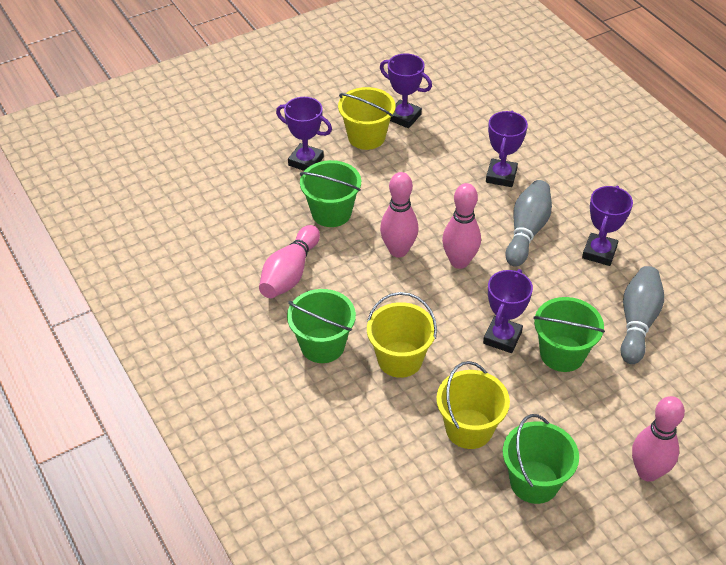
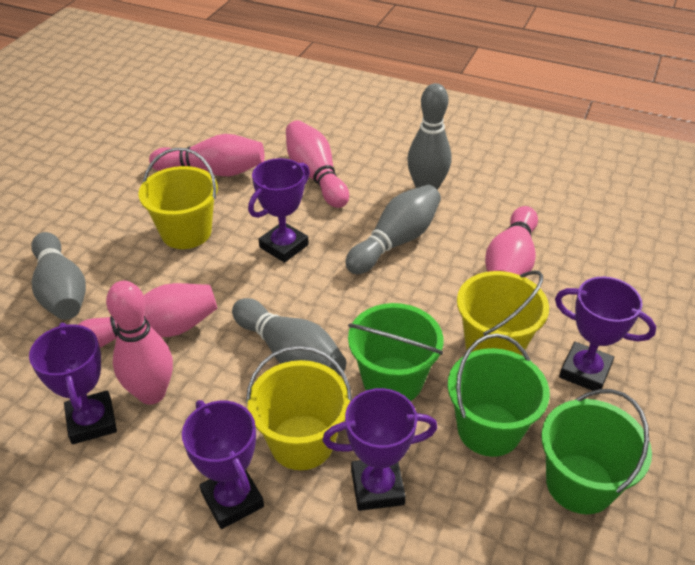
green bucket: [287,289,356,363] [300,160,361,227] [503,414,579,504] [533,297,605,372] = 4 -> [348,303,443,401] [448,333,550,457] [541,389,652,514] = 3
grey bowling pin: [505,180,552,267] [620,266,664,364] = 2 -> [31,232,86,320] [232,298,346,376] [345,185,441,274] [407,83,451,190] = 4
pink bowling pin: [259,225,320,298] [380,172,419,258] [442,183,481,269] [632,396,685,482] = 4 -> [78,283,217,348] [106,281,173,405] [149,134,264,176] [286,120,349,208] [485,206,538,278] = 5

